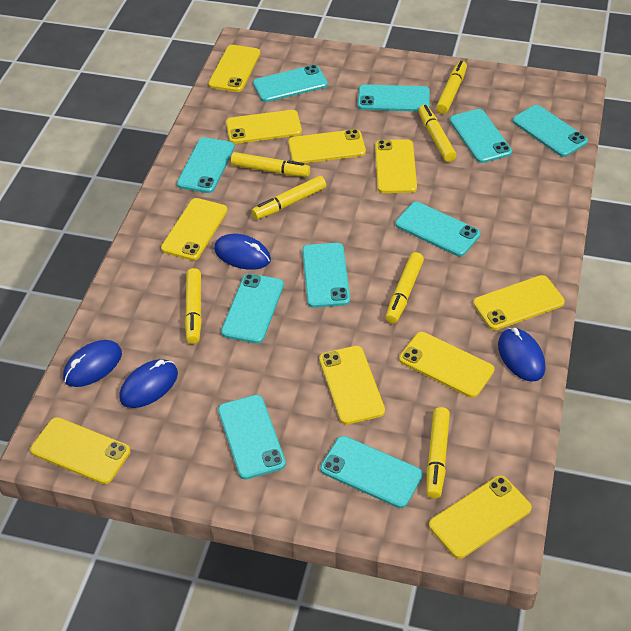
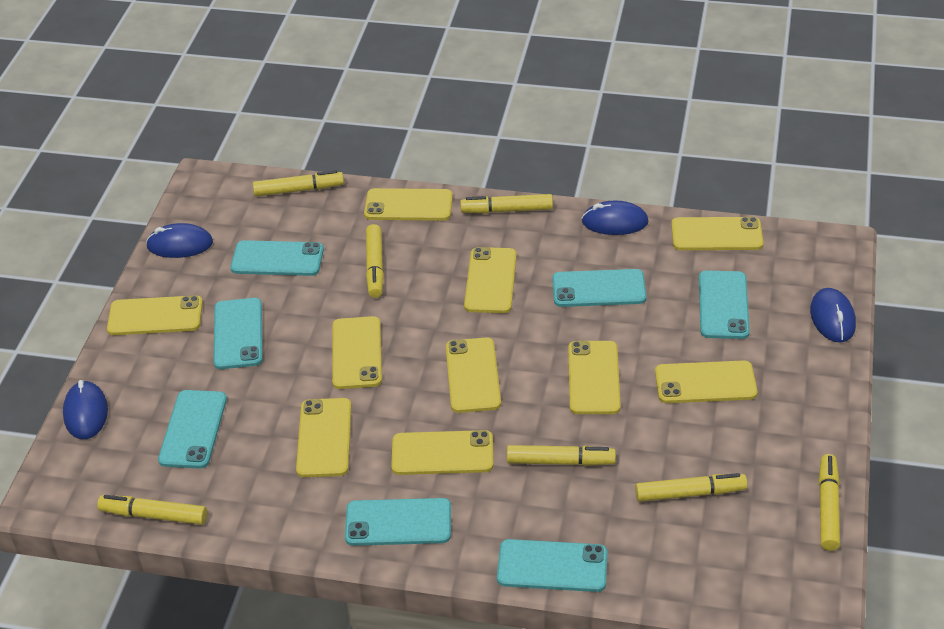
turquoise phone: [177,137,235,193] [218,395,286,480] [221,274,284,344] [253,65,328,102] [302,243,350,308] [320,436,423,508] [358,85,430,112] [395,202,480,256] [450,109,512,163] [513,105,588,157] = 10 -> [158,390,227,469] [213,298,263,369] [230,240,324,276] [345,498,451,546] [497,539,608,592] [552,269,647,307] [699,270,750,339] = 7

